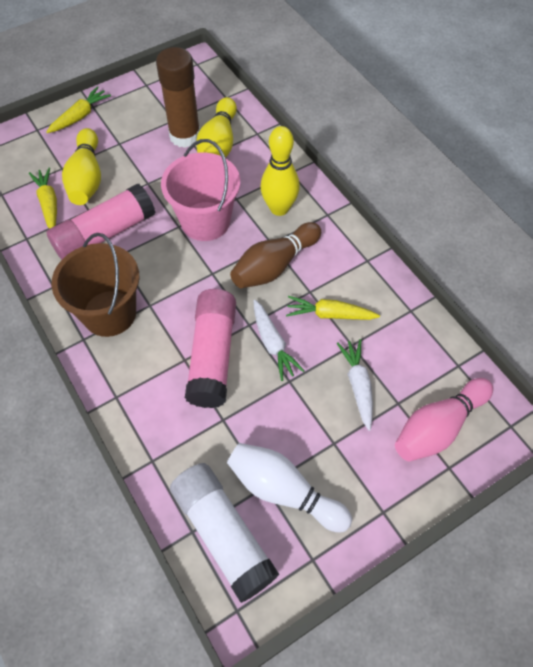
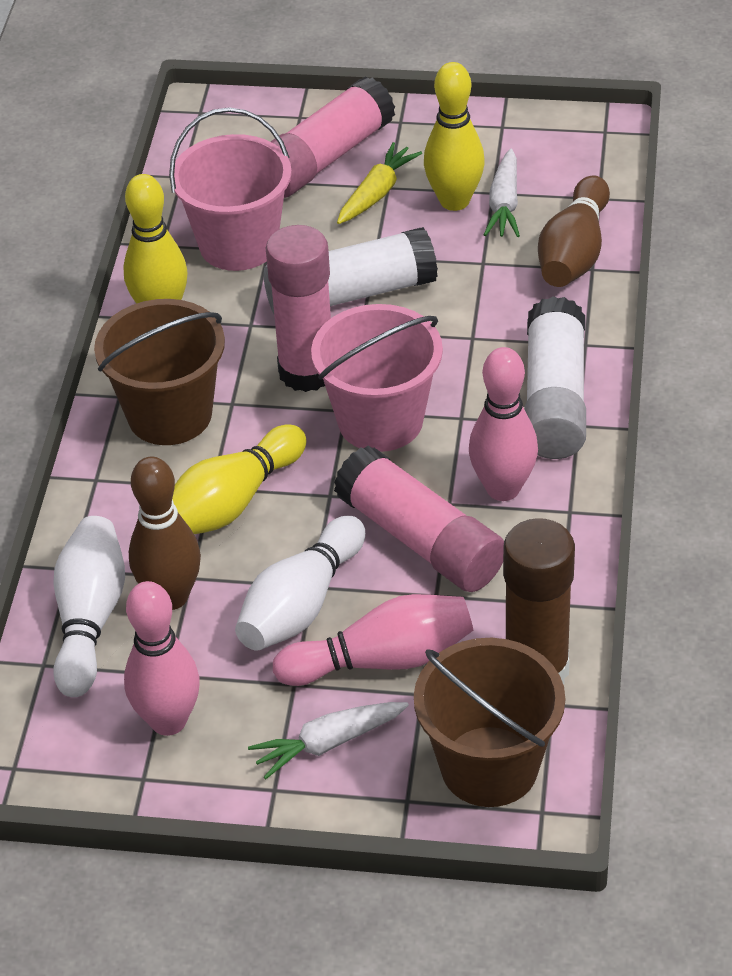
brown bowling pin: [230,222,321,288] = 1 -> [129,456,201,610] [538,176,610,287] = 2
brown bucket: [51,233,140,337] = 1 -> [94,299,225,445] [414,638,565,807] = 2
pink bowling pin: [395,378,493,461] = 1 -> [124,581,200,736] [273,594,473,686] [469,347,538,501] = 3
pink bucket: [161,139,240,241] = 1 -> [169,107,292,271] [311,304,443,452] = 2
pink glue stick: [47,184,156,260] [185,289,236,408] = 2 -> [266,225,331,392] [271,76,395,198] [334,445,504,592] = 3
white bowling pin: [227,443,352,532] = 1 -> [53,516,125,697] [235,516,365,651] = 2
white glue stick: [170,463,279,603] = 1 -> [264,227,438,314] [524,296,586,459] = 2
yellow carrot: [29,167,57,229] [47,86,111,133] [286,296,380,320] = 3 -> [337,142,422,224] = 1

